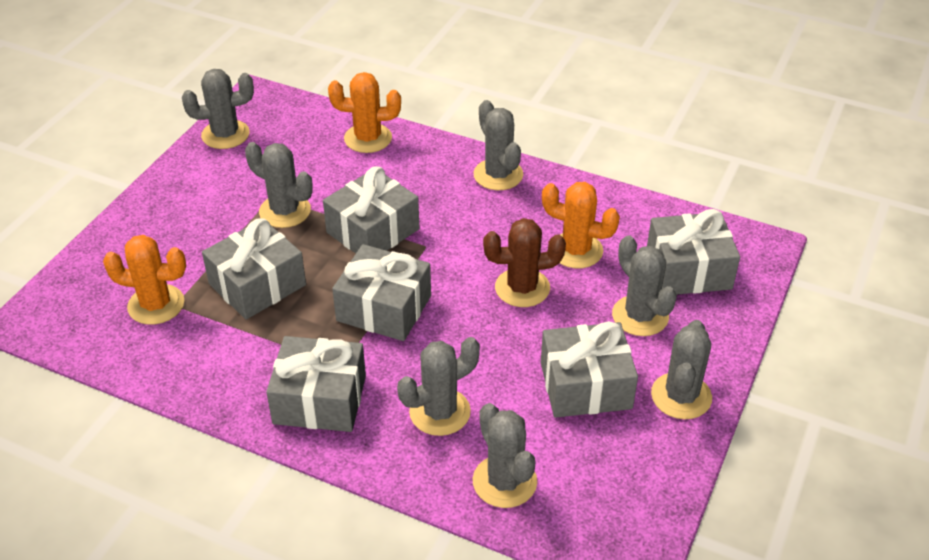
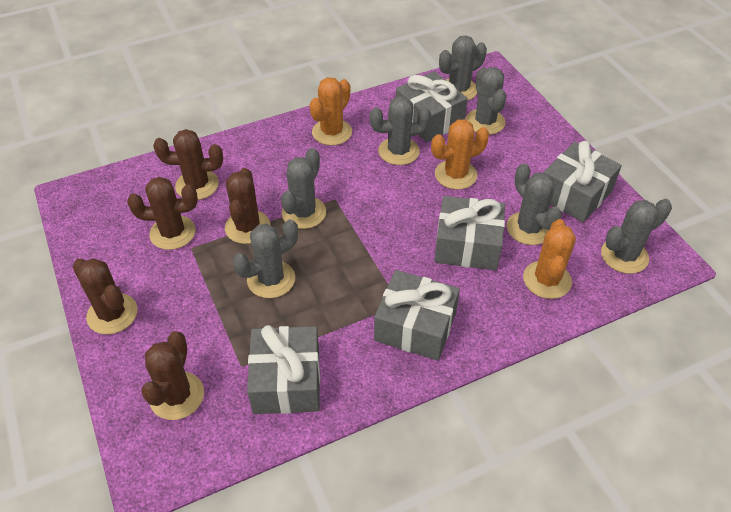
brown cactus: [483,218,566,307] = 1 -> [73,258,138,334] [127,177,198,250] [141,331,204,420] [153,129,223,200] [225,168,270,244] = 5
grey gift: [202,218,306,320] [266,336,366,432] [323,166,419,253] [332,244,431,341] [541,321,638,418] [647,209,740,295] = 6 -> [247,325,320,414] [374,270,460,361] [396,71,468,142] [434,196,505,271] [544,141,622,222] = 5

